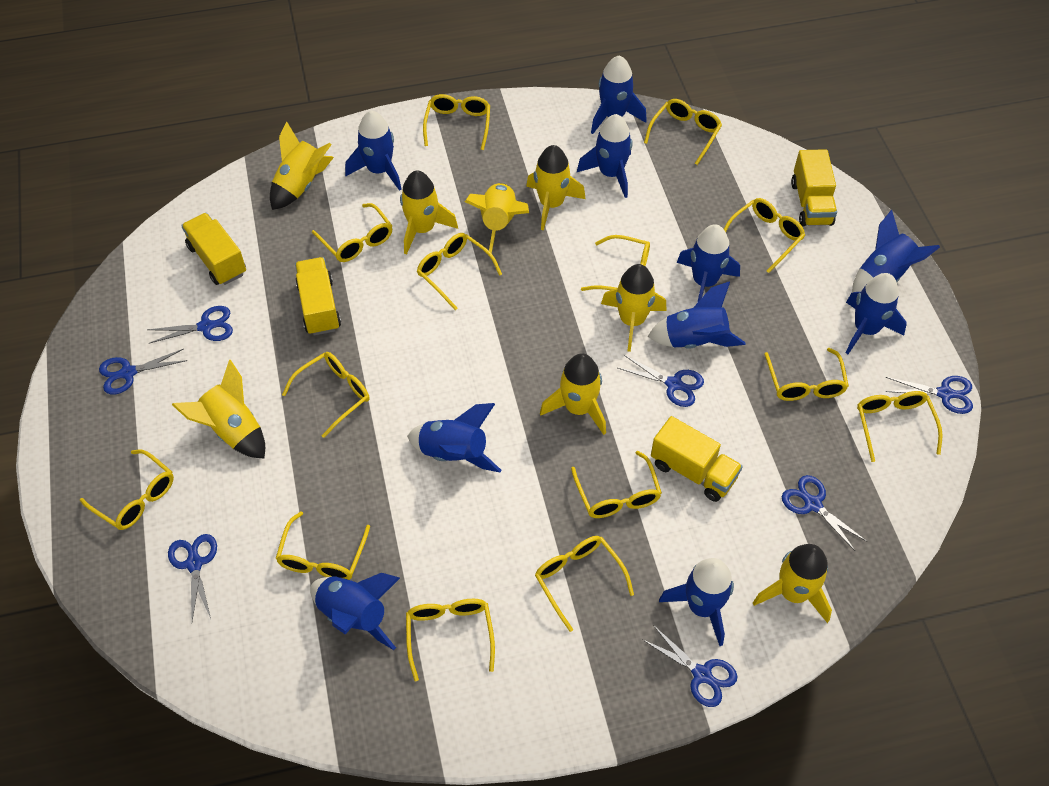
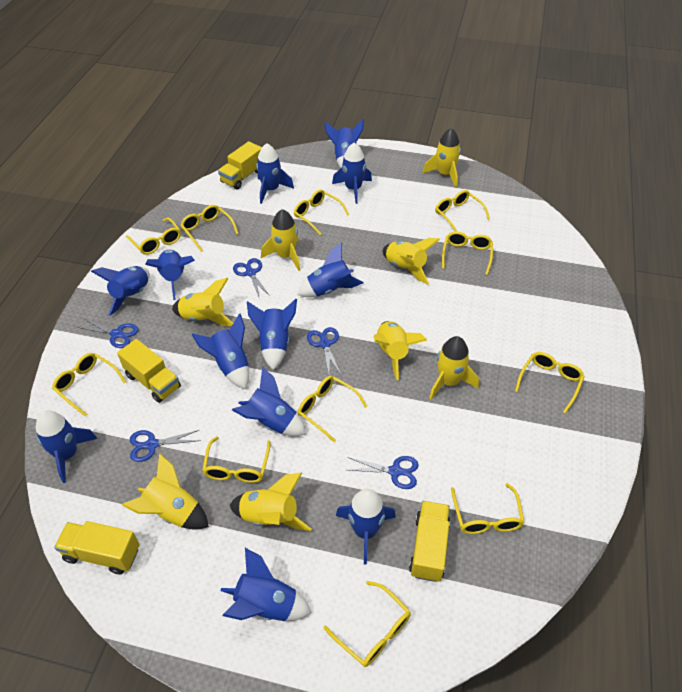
blue rocket: [310,573,400,650] [345,111,401,191] [407,403,502,473] [577,114,633,198] [591,55,647,134] [648,281,746,349] [659,558,734,646] [677,224,740,303] [846,273,907,354] [852,210,940,293] = 10 -> [36,410,97,483] [91,266,150,316] [145,250,195,300] [191,313,249,389] [220,548,312,621] [232,367,306,436] [247,299,297,370] [256,143,294,204] [298,242,364,297] [325,119,364,168] [332,143,372,204] [336,489,396,565] = 12
blue scissors: [99,349,187,394] [148,306,233,343] [168,534,217,621] [618,355,704,407] [642,625,738,707] [782,475,868,552] [885,376,973,414] = 7 -> [77,318,139,348] [130,430,201,462] [233,258,270,297] [307,327,341,374] [348,456,419,489] = 5
yellow glasses: [80,449,174,530] [275,512,370,580] [282,352,370,438] [312,203,392,262] [406,599,495,681] [417,233,502,310] [423,94,490,150] [535,536,634,632] [571,451,662,518] [581,235,650,291] [644,99,722,165] [724,198,805,273] [765,348,849,401] [857,391,943,462] = 14 -> [52,353,126,417] [126,218,181,255] [180,205,239,252] [202,436,270,483] [294,189,349,235] [298,376,367,442] [323,581,411,667] [435,190,490,231] [442,231,493,275] [451,483,524,534] [515,352,585,414] = 11

